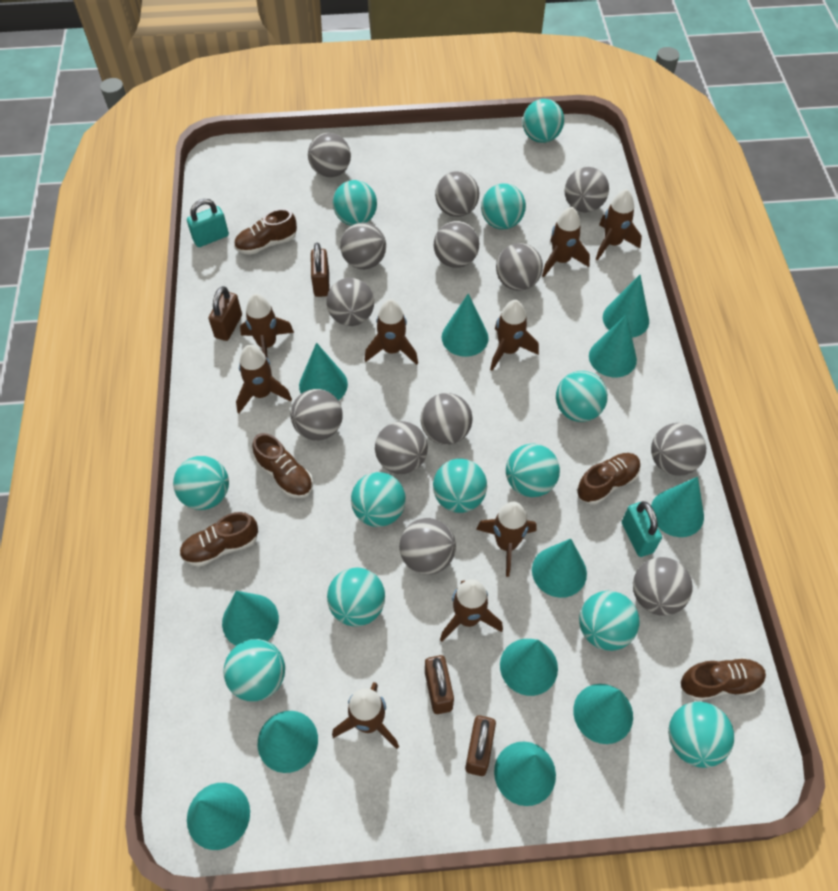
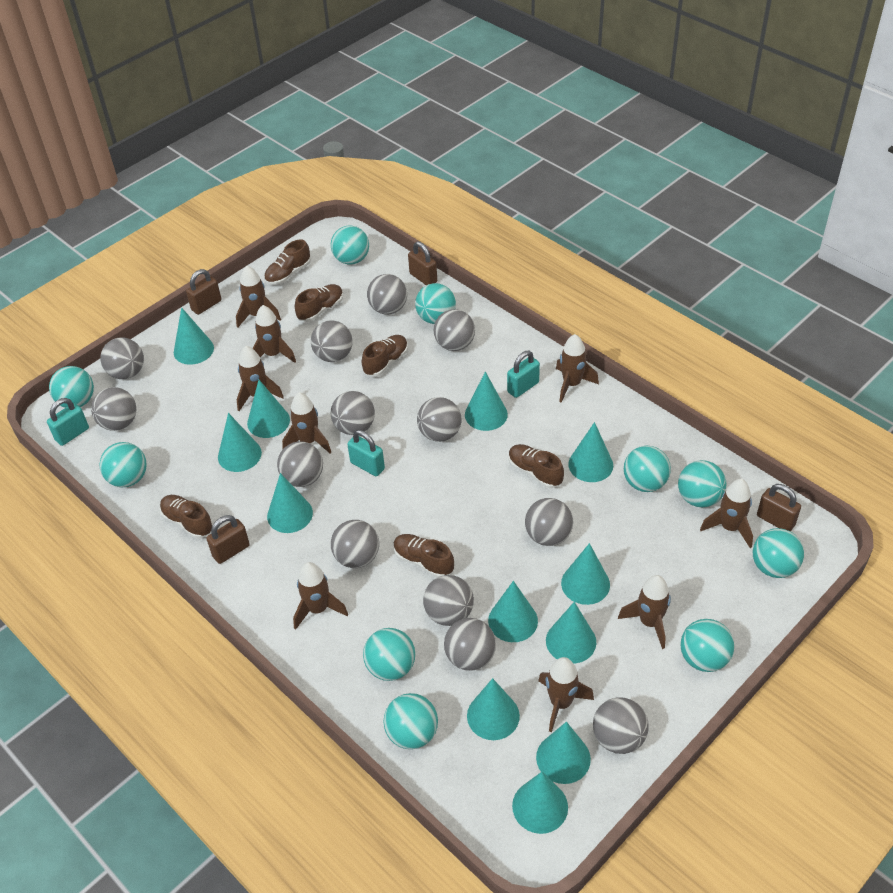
brown shoe: [179,512,258,567] [234,209,297,255] [252,433,313,498] [577,453,641,505] [681,657,766,701] = 5 -> [160,495,213,539] [264,239,311,285] [295,284,343,322] [362,335,408,377] [394,534,454,578] [509,444,564,488] = 6
turquoise ball: [173,456,229,510] [224,639,285,701] [327,567,385,627] [333,180,377,226] [351,472,406,527] [433,459,487,513] [481,183,526,229] [506,444,560,497] [522,99,564,143] [556,371,608,422] [579,591,639,651] [668,702,734,768] = 12 -> [49,366,94,408] [99,442,147,488] [331,226,369,264] [363,628,415,681] [384,693,438,749] [415,283,456,324] [624,446,671,492] [678,460,726,508] [680,619,734,672] [753,528,804,578] = 10
turquoise padlock: [187,199,229,247] [622,501,662,557] = 2 -> [47,398,89,446] [347,430,385,476] [507,351,540,398] = 3

